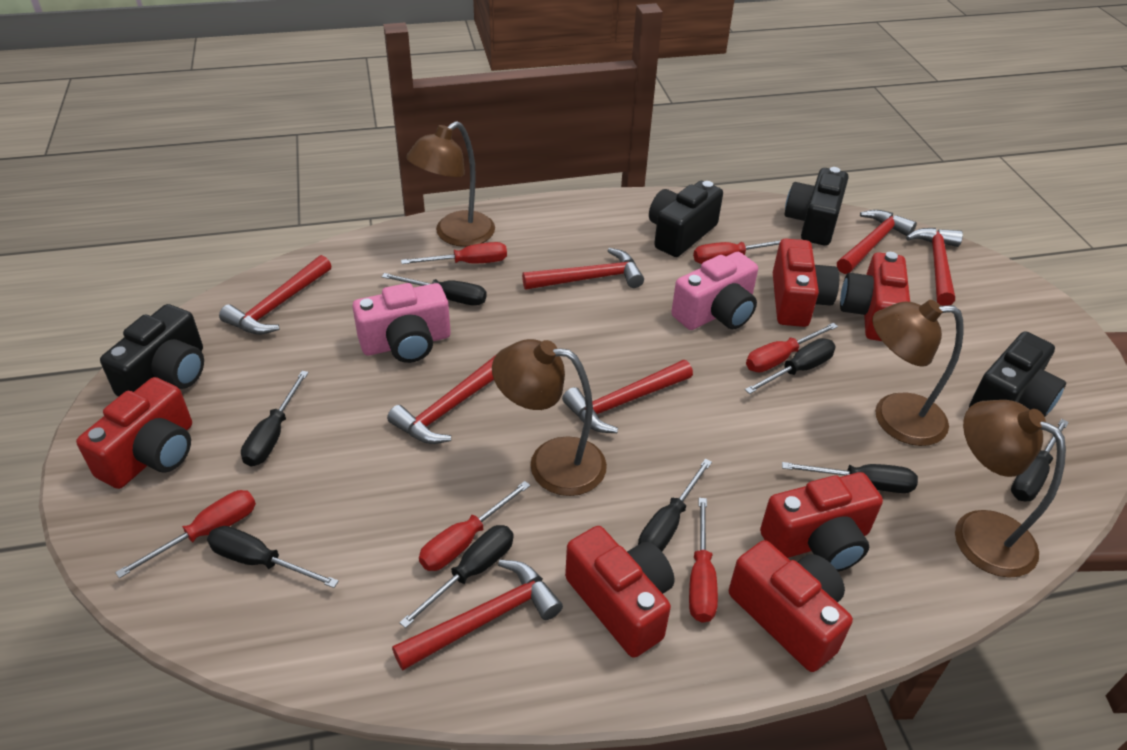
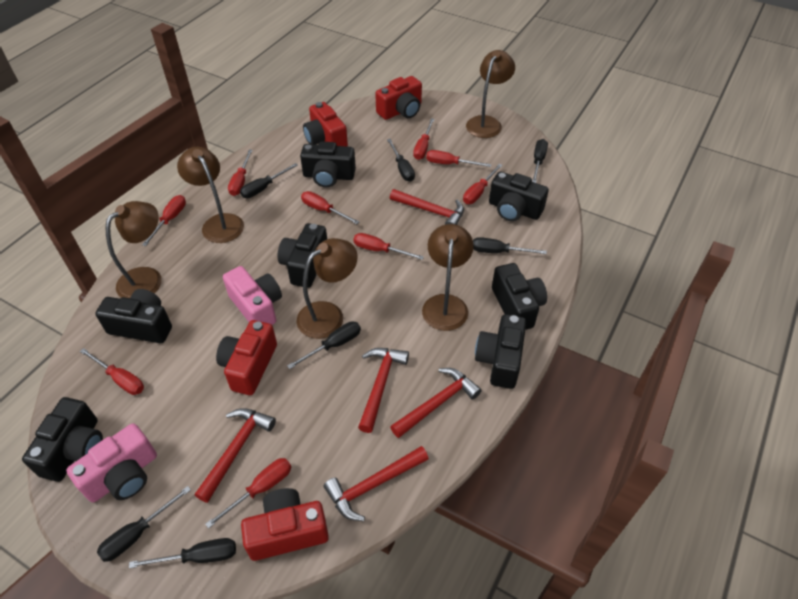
black camera: [100,304,204,397] [649,181,723,257] [785,167,848,246] [969,331,1066,417] = 4 -> [22,397,103,482] [95,289,172,343] [278,223,327,288] [300,141,356,188] [475,314,526,389] [489,171,549,221] [492,263,547,330] = 7
black screwdriver: [207,526,339,588] [241,371,309,467] [382,273,487,306] [399,525,513,628] [638,459,712,551] [745,338,836,394] [782,462,918,493] [1011,419,1069,501] = 8 -> [97,486,191,562] [129,538,236,568] [240,163,298,198] [287,321,361,369] [387,139,415,182] [473,237,547,254] [532,139,548,183] = 7
brown lamp: [406,121,495,247] [492,339,607,496] [872,300,964,446] [955,400,1066,578] = 4 -> [105,201,162,298] [177,147,244,243] [296,238,358,339] [422,224,474,331] [466,50,515,138] = 5
red camera: [76,377,192,489] [565,526,674,658] [729,540,853,672] [760,472,883,572] [773,239,839,327] [840,252,910,341] = 6 -> [216,320,277,395] [241,488,329,561] [303,102,348,147] [375,76,422,120] = 4
red hammer: [219,255,331,335] [387,354,497,444] [392,560,563,670] [522,248,644,290] [562,360,693,433] [837,210,917,274] [906,228,963,306] = 7 -> [195,408,276,503] [323,446,429,521] [358,348,409,433] [390,189,464,225] [390,368,482,438] = 5
red screwdriver: [115,490,256,578] [401,242,507,264] [419,481,530,571] [689,498,718,623] [693,240,781,264] [746,323,838,372] = 6 -> [80,348,144,395] [142,195,186,246] [205,458,291,529] [228,150,253,196] [301,191,359,224] [353,233,424,260] [413,118,434,160] [426,150,491,167] [463,164,503,204] = 9

